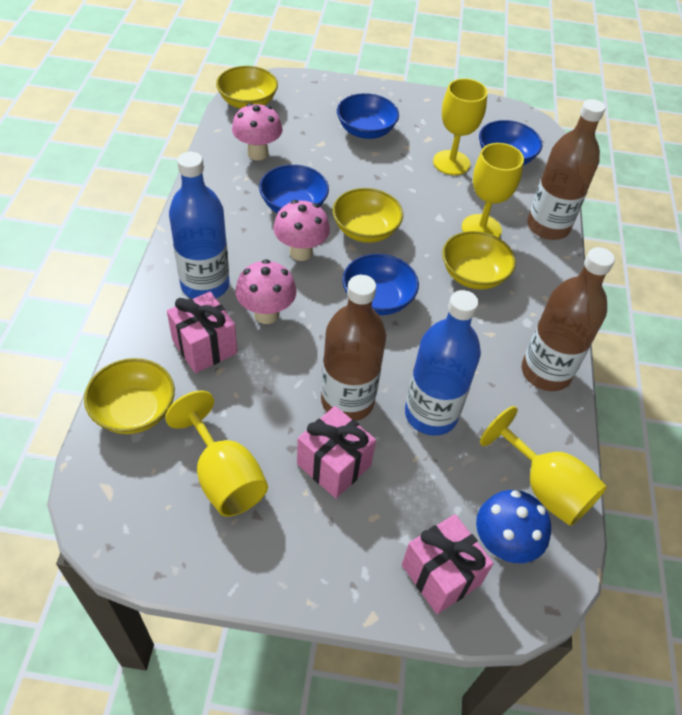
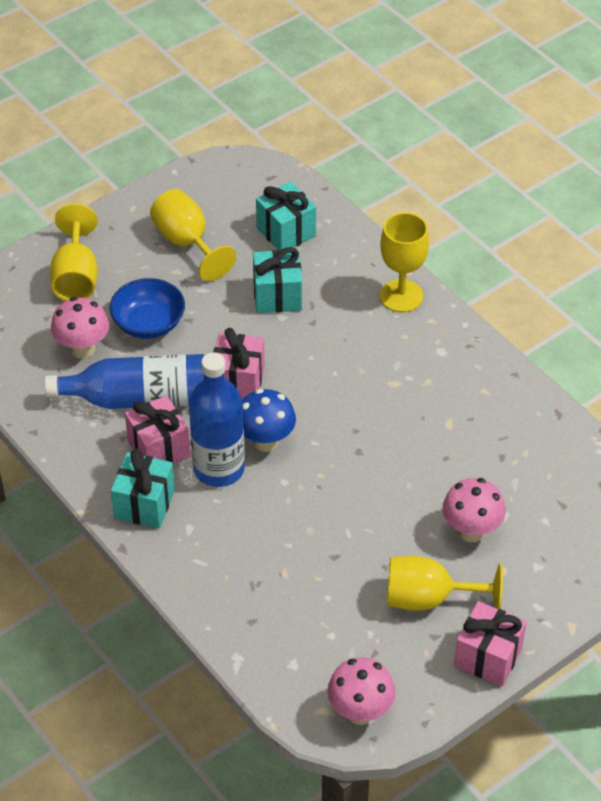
blue bowl: [259,165,329,213] [337,93,399,139] [342,254,419,315] [479,120,543,165] = 4 -> [110,278,185,339] = 1
brown bottle: [321,275,386,421] [522,247,615,391] [527,99,605,240] = 3 -> none = 0
turquoise gift: none = 0 -> [111,449,175,529] [253,247,302,313] [256,182,316,251] = 3
yellow bowl: [84,358,175,434] [216,66,278,109] [333,188,403,243] [442,231,516,290] = 4 -> none = 0

